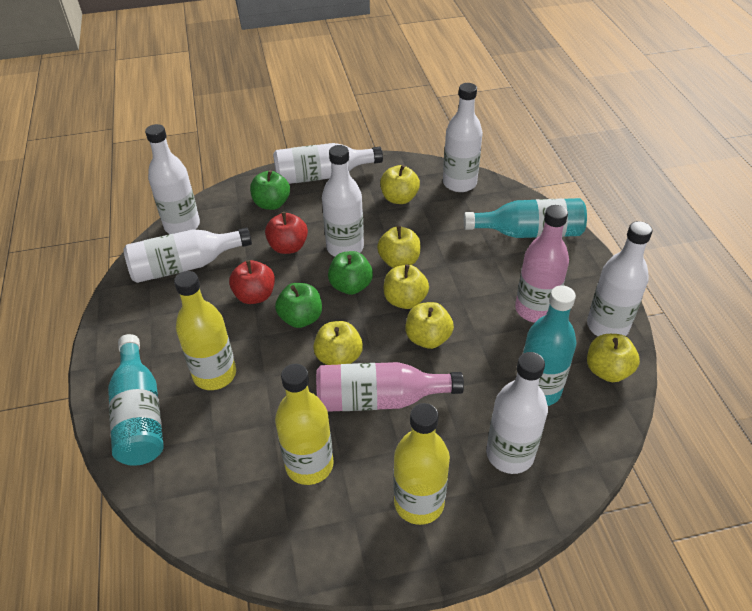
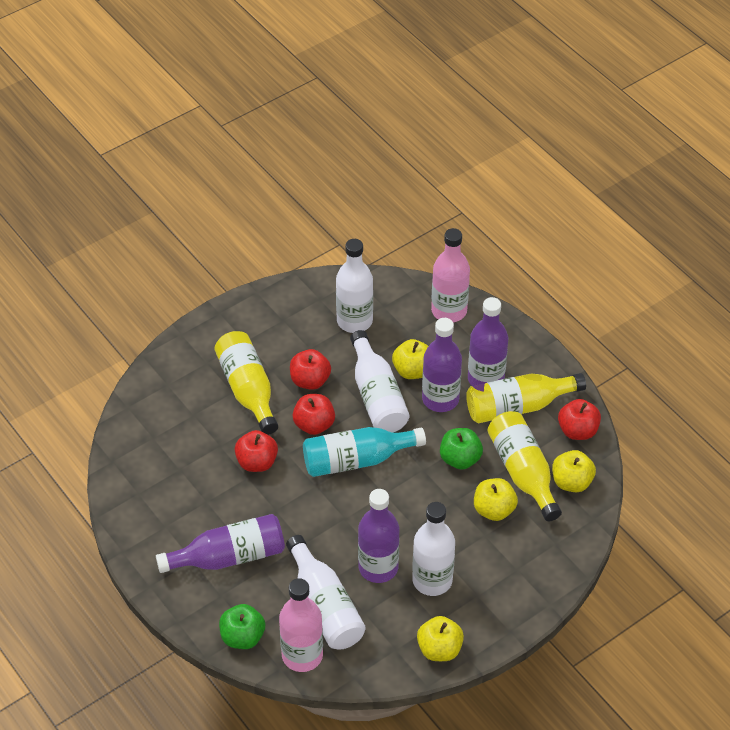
green apple: [250,170,290,210] [275,283,322,328] [328,251,373,295] = 3 -> [219,604,265,649] [440,428,483,470] = 2
purple bottle: none = 0 -> [156,514,285,573] [358,489,399,583] [422,318,462,412] [468,297,508,386] = 4
red apple: [229,260,275,304] [265,212,308,254] = 2 -> [235,430,278,472] [290,349,331,390] [293,394,335,435] [558,399,601,440] = 4
turquoise bottle: [108,334,164,466] [464,198,587,238] [523,285,577,406] = 3 -> [303,427,426,477] = 1
white bottle: [123,228,252,283] [145,124,200,234] [273,143,383,184] [322,145,364,257] [443,83,483,192] [486,352,548,474] [587,221,652,336] = 7 -> [286,535,366,650] [336,239,373,333] [350,330,410,432] [412,502,455,596] = 4
yellow apple: [313,321,363,365] [377,226,420,268] [380,165,420,204] [384,264,429,309] [406,302,454,349] [587,334,640,382] = 6 -> [392,339,428,379] [417,616,464,661] [474,478,518,521] [552,450,596,492] = 4

